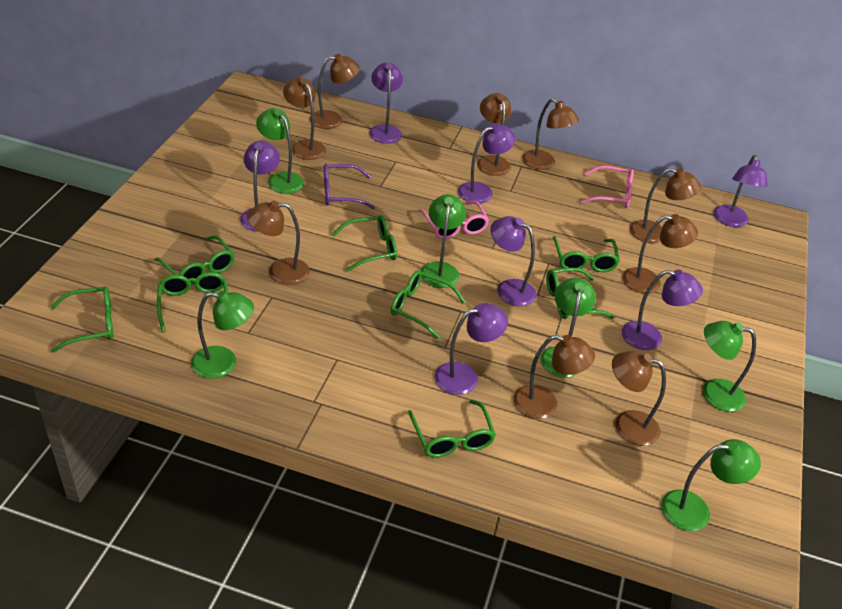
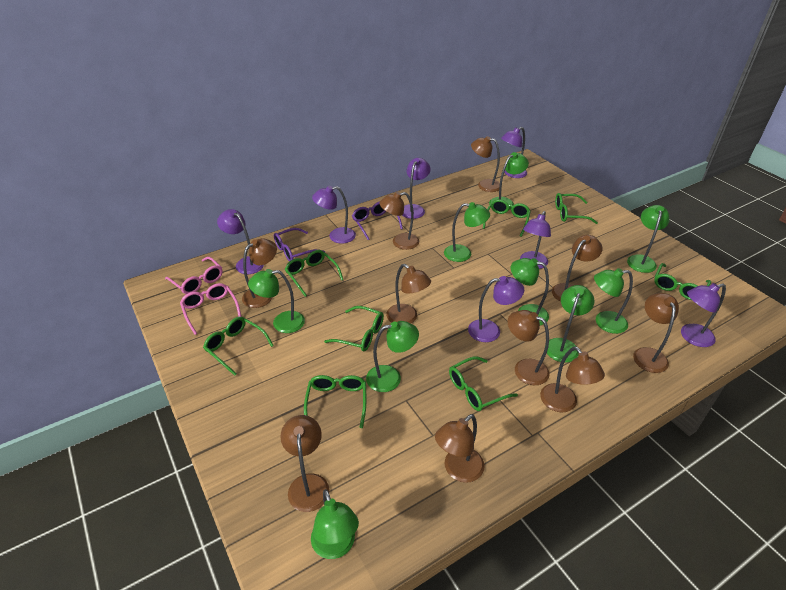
brown lamp: [247,200,310,285] [283,77,326,160] [310,54,360,129] [477,93,511,176] [513,335,595,419] [522,98,579,170] [612,351,666,446] [622,214,698,293] [630,168,701,243] = 9 -> [242,238,277,308] [280,415,330,512] [379,192,419,250] [386,264,431,323] [435,414,484,483] [471,136,500,192] [508,310,550,385] [540,346,605,412] [552,235,603,301] [633,293,679,373] = 10
green lamp: [191,290,254,379] [256,108,304,194] [421,194,466,288] [540,278,596,378] [661,439,761,531] [703,321,756,412] = 6 -> [248,269,305,333] [311,489,359,559] [366,321,419,392] [444,202,490,262] [489,152,529,210] [511,258,549,326] [545,285,595,363] [594,268,633,334] [627,205,670,273] = 9
purple glasses: [324,163,375,209] = 1 -> [274,228,325,262] [352,202,403,240] = 2

